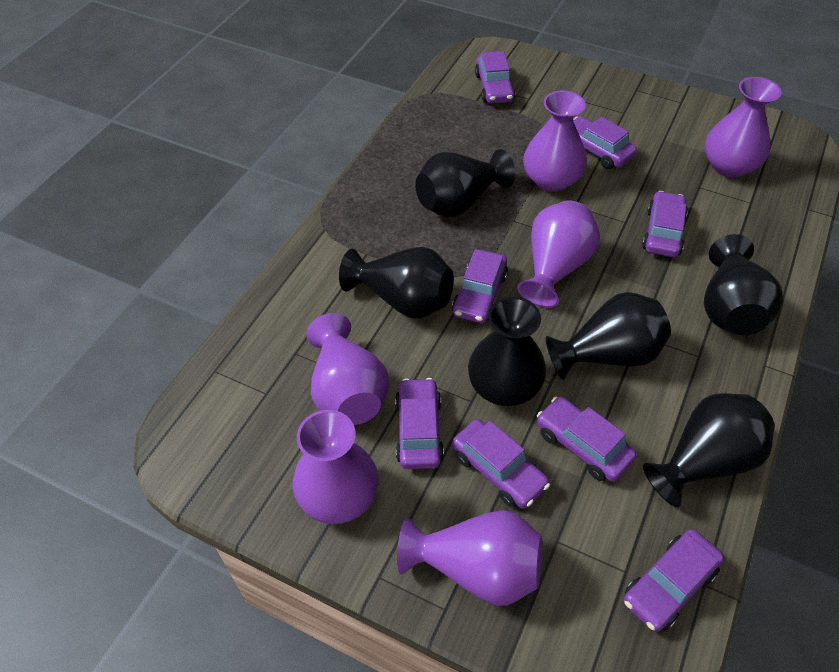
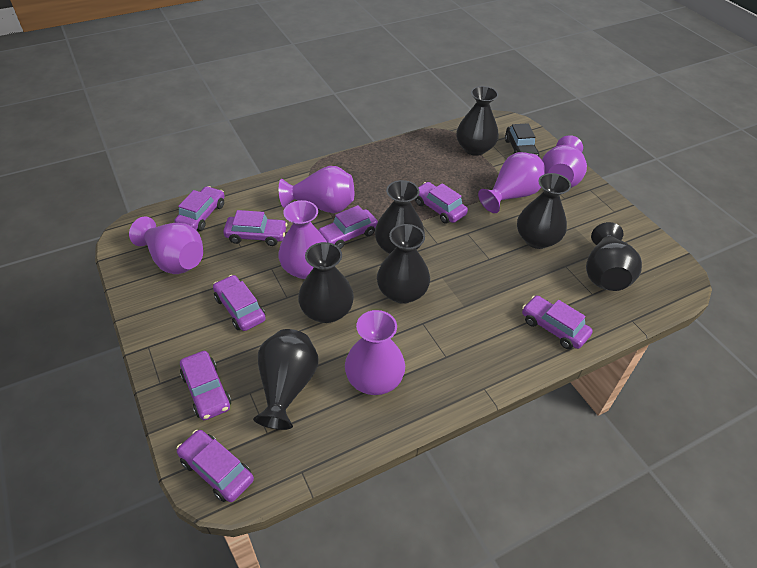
black car: none = 0 -> [505,123,539,156] = 1
black vase: [339,247,454,319] [415,149,516,218] [468,297,546,406] [546,292,671,380] [643,393,775,507] [704,234,783,335] = 6 -> [253,329,318,430] [298,242,354,323] [375,180,425,254] [377,224,430,304] [456,86,499,156] [517,173,571,249] [586,222,642,291] = 7

